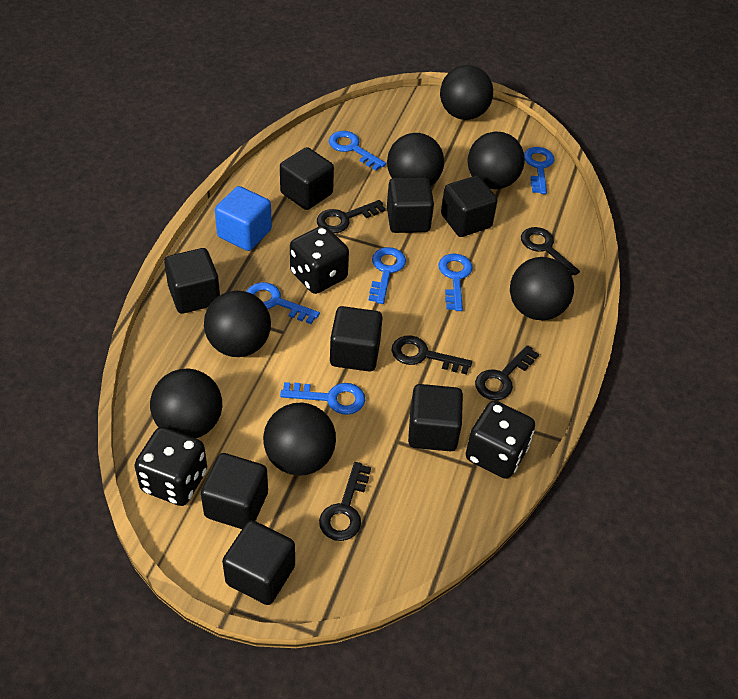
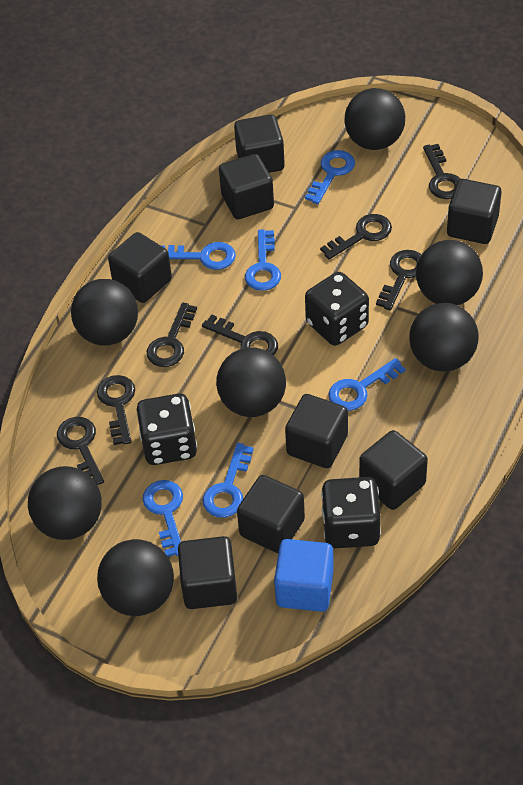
black key: [317,200,386,233] [319,462,371,541] [392,335,472,374] [475,345,539,400] [521,227,580,276] = 5 -> [57,417,104,485] [97,375,135,445] [147,302,197,367] [202,315,278,356] [320,214,392,260] [376,250,421,310] [423,144,460,199] = 7

